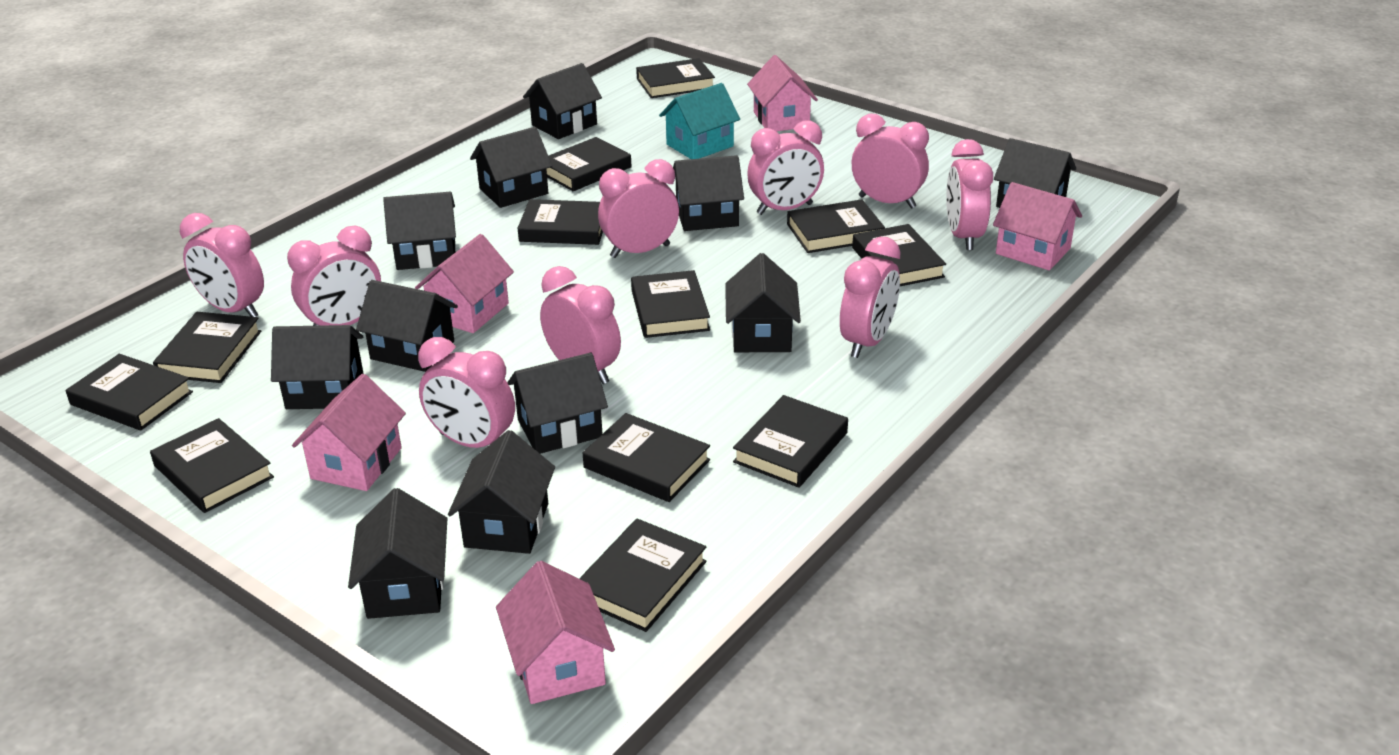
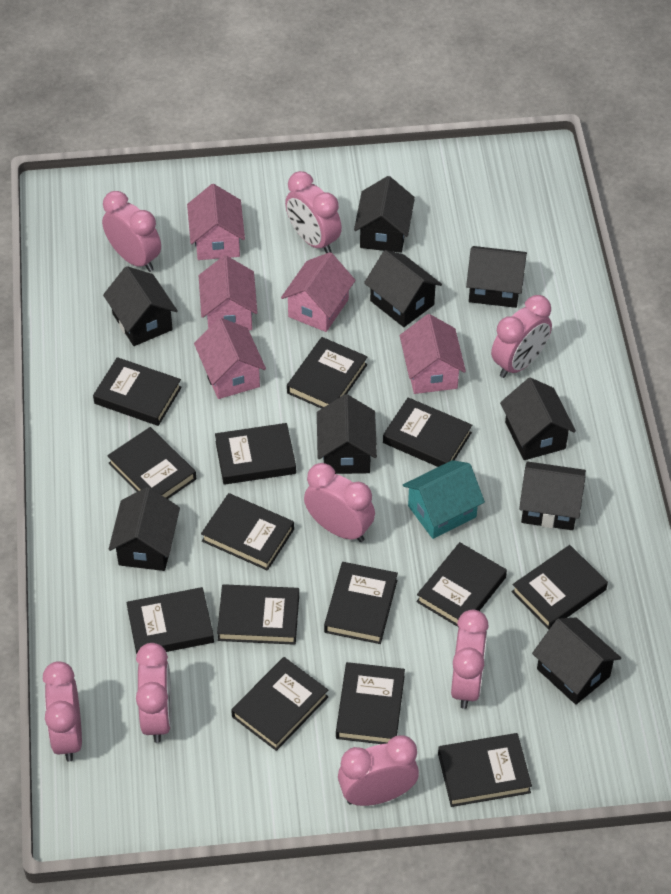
black book: [66,354,193,431] [150,418,274,513] [153,312,261,383] [517,199,603,245] [546,137,631,191] [579,518,707,632] [583,413,710,502] [631,270,710,338] [636,58,715,98] [733,395,848,488] [787,199,885,253] [852,224,946,286] = 12 -> [93,357,182,426] [107,427,196,499] [126,587,214,655] [201,493,294,571] [215,423,296,485] [217,584,299,645] [231,657,328,751] [287,337,368,409] [324,562,398,644] [336,662,405,744] [383,397,472,467] [416,542,507,627] [438,733,532,807] [512,545,608,630] = 14
black house: [271,325,363,409] [348,488,447,619] [356,280,458,372] [383,192,456,270] [448,430,555,554] [470,127,552,208] [507,353,608,454] [523,63,602,139] [673,155,744,231] [725,253,801,352] [994,138,1076,208] = 11 -> [103,266,178,346] [109,487,180,571] [317,394,377,474] [354,176,415,253] [364,250,442,327] [466,246,527,308] [500,378,576,460] [519,461,586,530] [532,618,621,705] = 9
pink clock: [180,213,264,317] [287,226,381,326] [418,337,515,448] [540,266,621,384] [598,159,679,258] [747,120,824,215] [840,237,901,358] [852,113,929,208] [946,139,993,250] = 9 -> [43,661,82,762] [102,191,161,272] [136,643,172,743] [285,171,342,253] [304,463,375,542] [338,735,419,806] [451,609,489,709] [491,295,552,378] = 8

